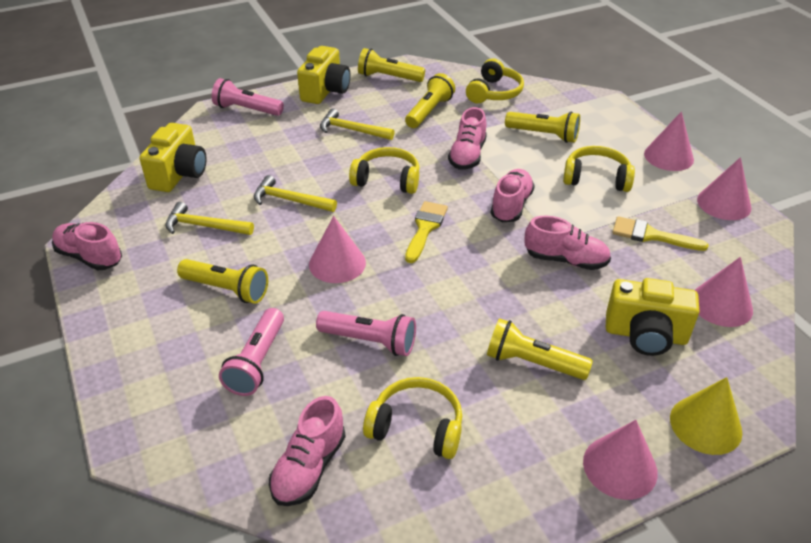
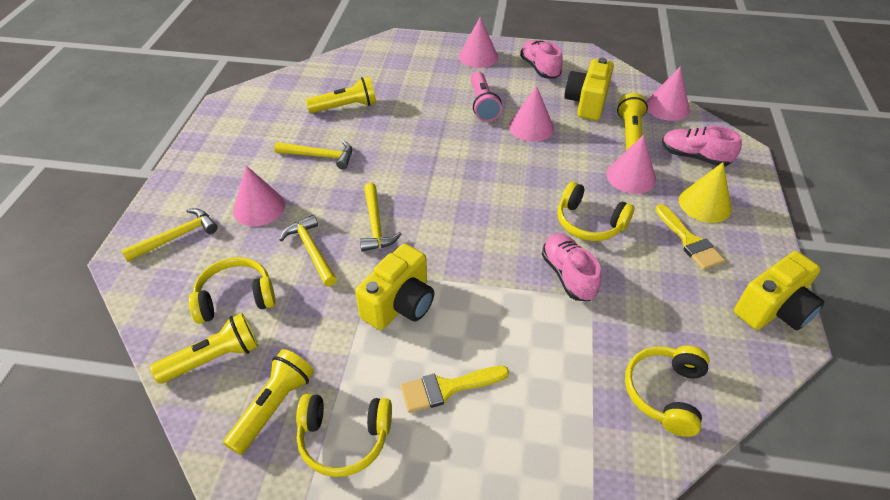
pink flashlight: [212,78,284,116] [219,308,284,396] [316,311,416,356] = 3 -> [470,71,502,122] = 1
pink shoe: [52,222,122,270] [269,396,346,506] [448,107,487,170] [491,169,535,222] [524,216,611,270] = 5 -> [520,40,563,78] [542,233,601,301] [662,126,742,166] = 3
yellow flashlight: [177,259,268,304] [358,48,425,82] [405,73,455,128] [487,318,593,380] [505,112,580,143] = 5 -> [150,313,258,384] [223,349,314,455] [306,77,376,113] [617,93,648,151] = 4
yellow hammer: [165,202,254,235] [254,175,337,212] [320,108,394,140] = 3 -> [121,208,218,262] [274,141,352,169] [279,215,337,286] [360,183,401,252] = 4

